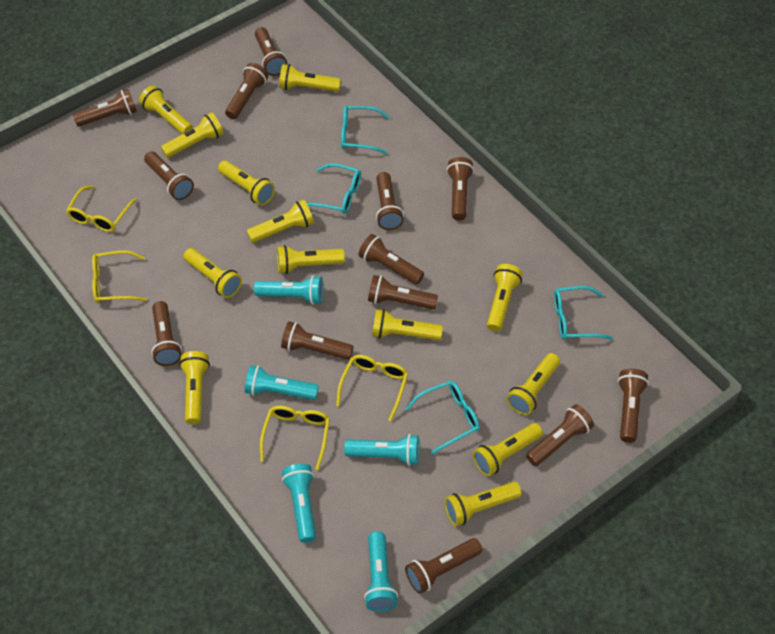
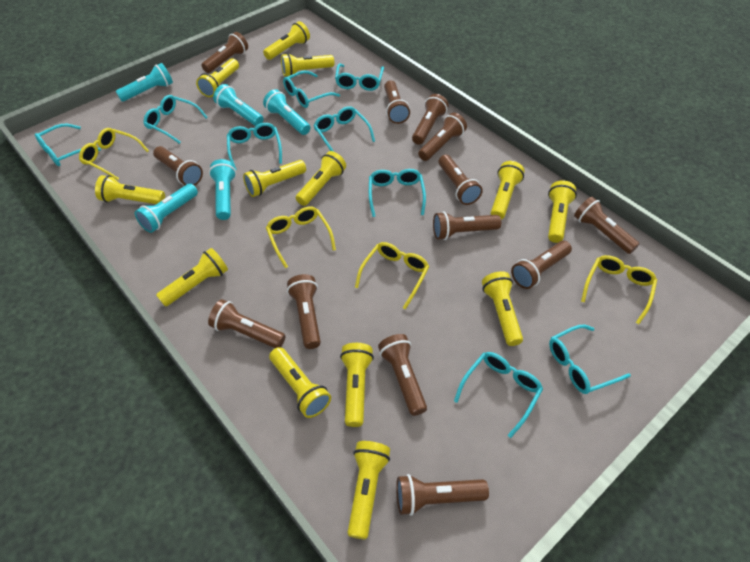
turquoise glasses: [307,163,361,214] [341,106,390,154] [406,381,480,454] [554,286,613,340] = 4 -> [35,124,101,166] [143,95,208,144] [227,123,282,170] [283,71,340,108] [313,106,375,152] [335,64,384,91] [369,169,426,217] [454,352,543,438] [549,325,631,394] = 9

